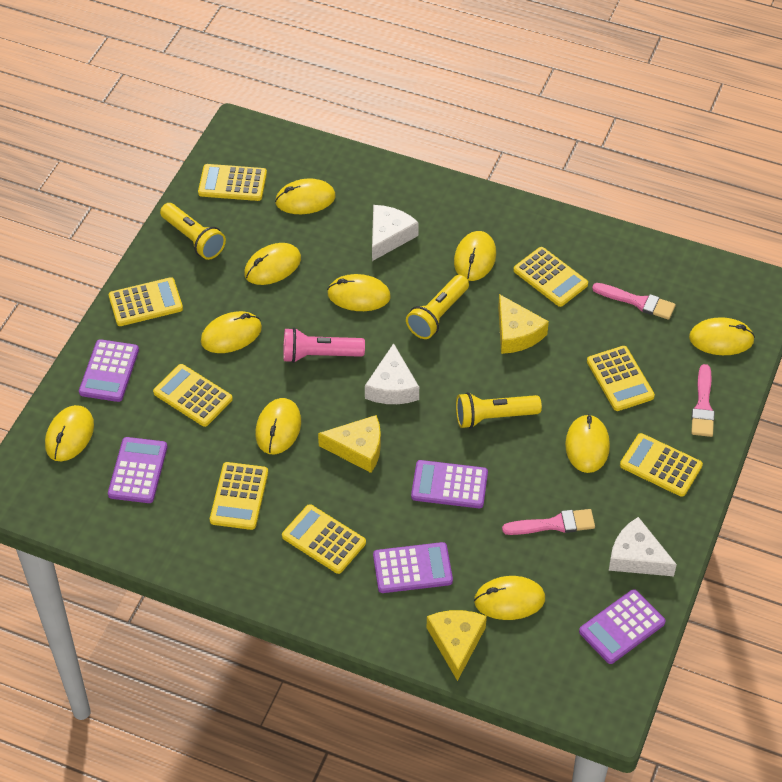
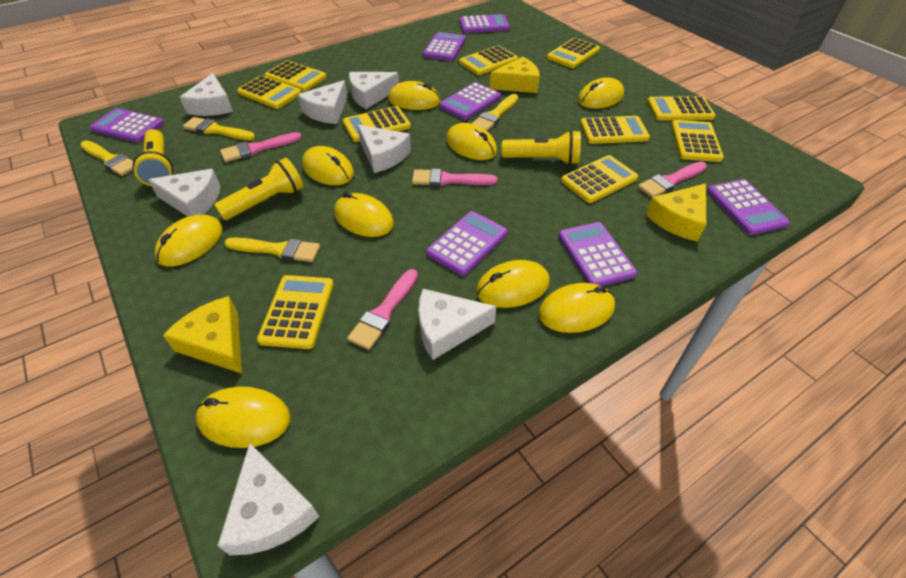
pink brush: [502,509,595,535] [592,283,676,320] [691,364,715,437] = 3 -> [220,132,302,162] [347,269,418,350] [412,169,497,186] [638,161,707,198] = 4
pink flashlight: [283,328,365,363] = 1 -> none = 0
purple calculator: [79,339,139,402] [108,437,168,503] [373,542,453,593] [411,460,488,508] [579,589,665,664] = 5 -> [90,108,164,143] [423,32,466,61] [426,211,508,276] [439,82,501,120] [459,14,510,33] [558,222,637,286] [707,179,790,235] = 7
white cheese: [365,343,419,404] [372,205,419,261] [609,517,677,576] = 3 -> [148,169,220,217] [180,73,233,116] [217,443,319,555] [298,80,348,124] [349,72,399,109] [358,125,411,173] [418,289,496,360] = 7
yellow brush: none = 0 -> [80,140,133,176] [183,117,255,140] [224,237,320,262] [472,94,518,131] = 4
yellow calculator: [109,277,183,326] [153,364,233,427] [198,164,267,201] [210,462,268,530] [282,504,366,574] [513,247,588,307] [587,346,655,411] [620,433,703,497] = 8 -> [237,75,301,109] [257,275,334,349] [265,60,327,92] [343,106,411,142] [459,45,518,75] [547,38,600,68] [561,155,638,203] [580,116,650,144] [647,96,716,121] [671,120,724,162] = 10
yellow mouse: [45,405,94,461] [201,311,262,353] [244,243,301,285] [256,398,301,454] [275,178,336,214] [327,274,391,311] [454,231,496,281] [474,576,545,620] [565,414,610,473] [689,317,755,355] = 10 -> [154,215,223,266] [196,386,291,448] [302,146,354,185] [334,192,394,237] [388,81,441,110] [446,123,497,160] [476,260,550,308] [538,283,615,333] [578,77,624,109] = 9

